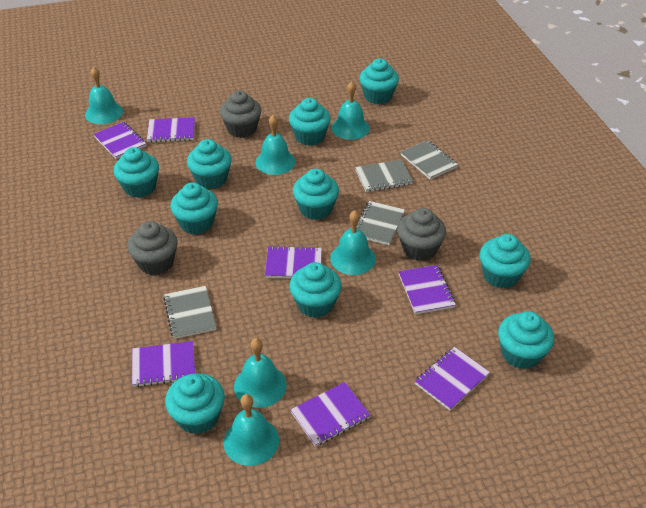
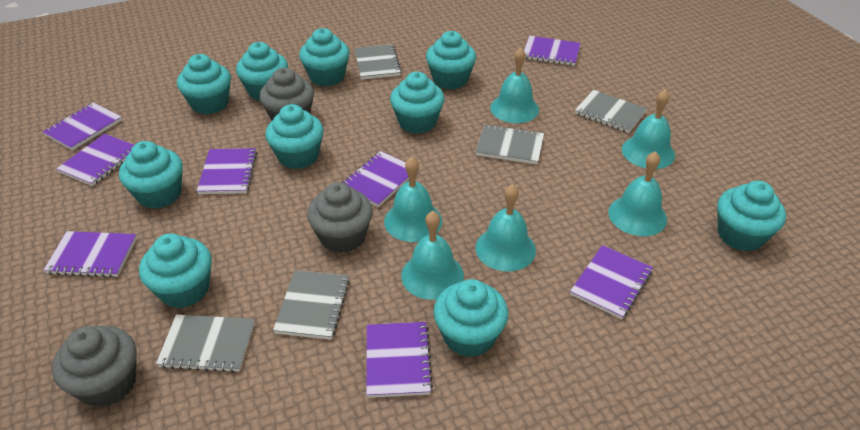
grey notebook: [163,286,217,339] [355,159,413,192] [357,201,405,245] [401,140,458,180] = 4 -> [156,315,254,373] [273,270,350,340] [354,44,402,80] [476,124,544,164] [575,90,647,133] = 5
purple notebook: [93,122,147,159] [132,341,195,387] [147,117,195,142] [265,246,322,278] [291,382,371,447] [398,265,456,314] [415,347,490,411] = 7 -> [43,103,122,151] [43,231,137,277] [56,134,134,186] [197,148,257,194] [342,151,409,207] [366,322,433,398] [524,36,581,66] [570,245,653,319] = 8

